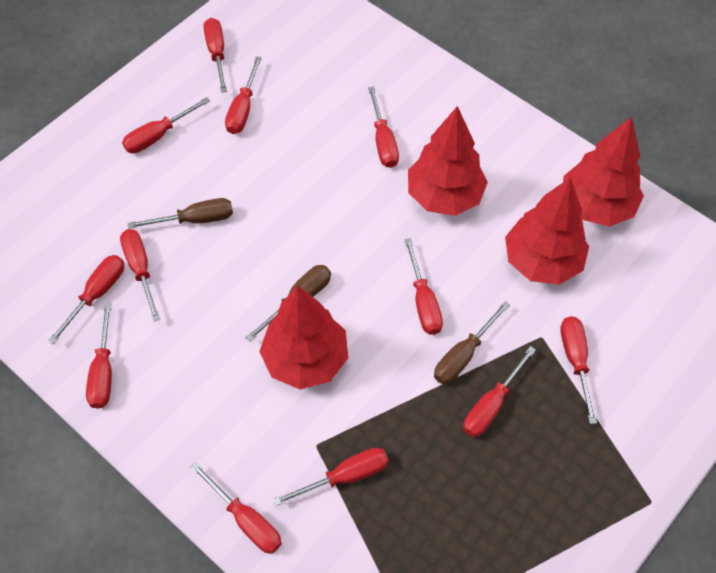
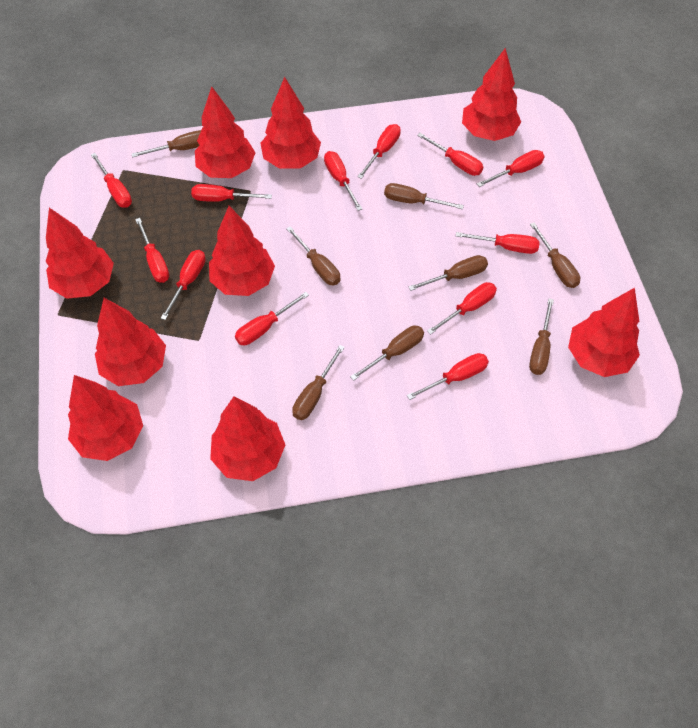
brown screwdriver: [127,198,233,229] [245,265,331,342] [434,301,510,385] = 3 -> [132,130,201,157] [286,226,340,285] [292,345,345,420] [350,325,424,381] [384,183,464,209] [409,255,488,291] [529,299,554,375] [530,222,580,288] = 8
red tree: [259,285,348,389] [408,106,488,216] [505,177,589,284] [563,117,644,227] = 4 -> [45,208,114,299] [68,375,143,461] [95,298,166,386] [195,86,255,178] [209,206,275,296] [210,396,285,481] [260,77,321,169] [462,48,521,141] [568,288,640,377] = 9

